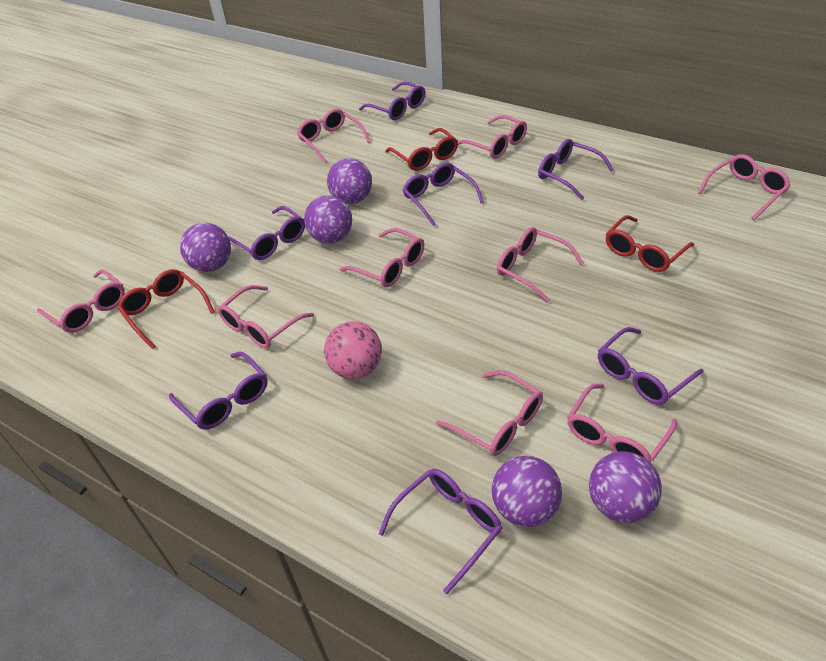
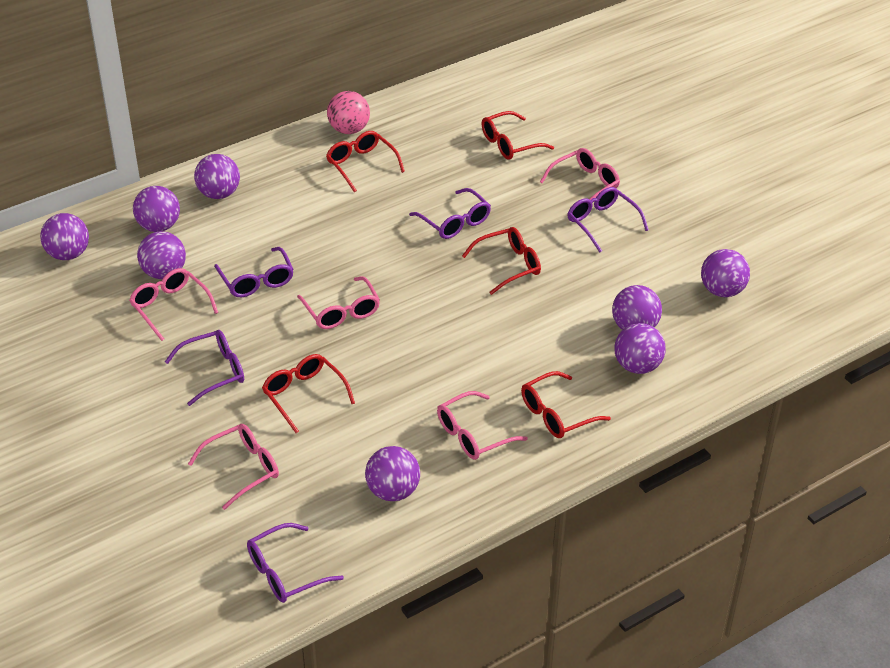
pink glasses: [37,270,125,333] [218,285,314,348] [297,109,370,163] [340,228,424,287] [436,370,543,456] [458,115,527,159] [497,227,584,303] [567,384,677,463] [698,154,791,220] = 9 -> [129,268,218,341] [188,424,279,510] [297,276,380,329] [437,391,528,460] [540,148,620,200] = 5
purple ball: [180,223,231,272] [304,195,352,244] [327,158,372,204] [492,456,562,527] [589,452,662,523] = 5 -> [40,213,89,260] [133,186,180,232] [137,231,186,279] [194,154,240,199] [365,446,420,501] [612,285,662,330] [614,323,666,374] [701,249,750,297] = 8
purple glasses: [169,351,268,430] [228,206,305,260] [359,82,425,120] [379,469,502,594] [403,163,484,226] [538,139,614,200] [598,327,704,405] = 7 -> [165,330,244,406] [214,247,294,297] [247,523,344,603] [409,188,491,239] [568,187,649,252] = 5
red glasses: [118,269,215,349] [385,128,458,171] [606,215,694,272] = 3 -> [262,354,355,433] [326,131,405,192] [462,227,541,295] [481,111,554,160] [521,371,611,438] = 5

